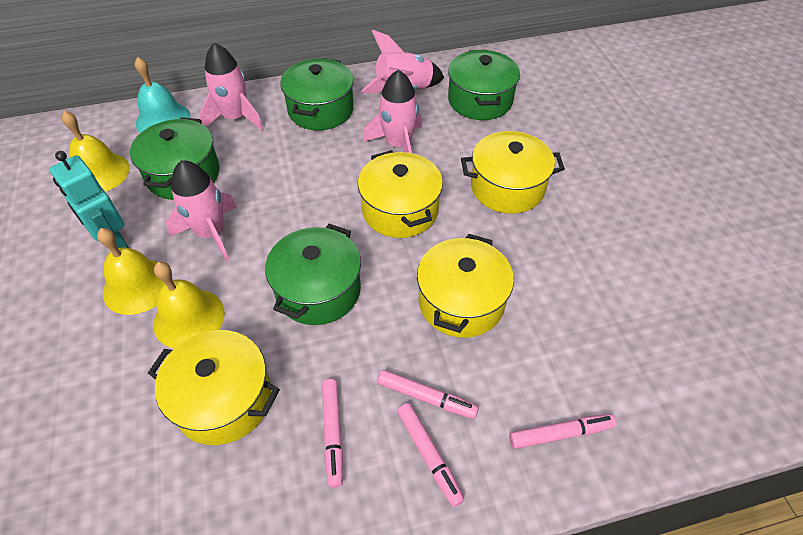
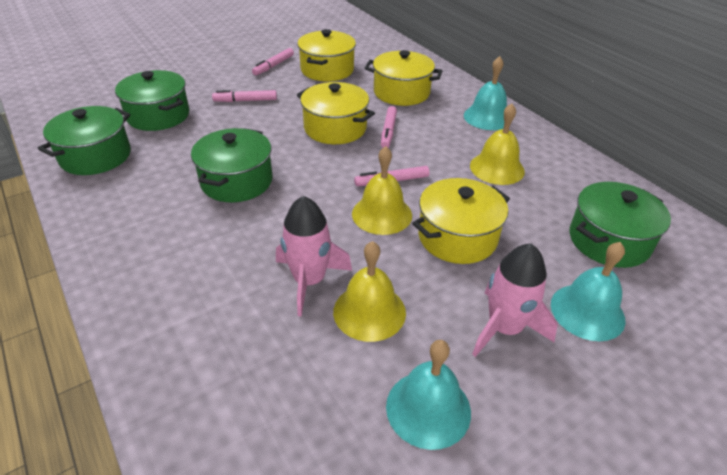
pink rocket: [166,160,237,261] [199,43,264,130] [361,30,444,93] [363,70,422,153] = 4 -> [276,196,352,317] [472,244,558,357] = 2
turquoise bell: [135,57,190,133] = 1 -> [386,340,471,450] [464,56,507,130] [551,242,625,341] = 3
turquoise robot: [50,151,128,248] = 1 -> none = 0

